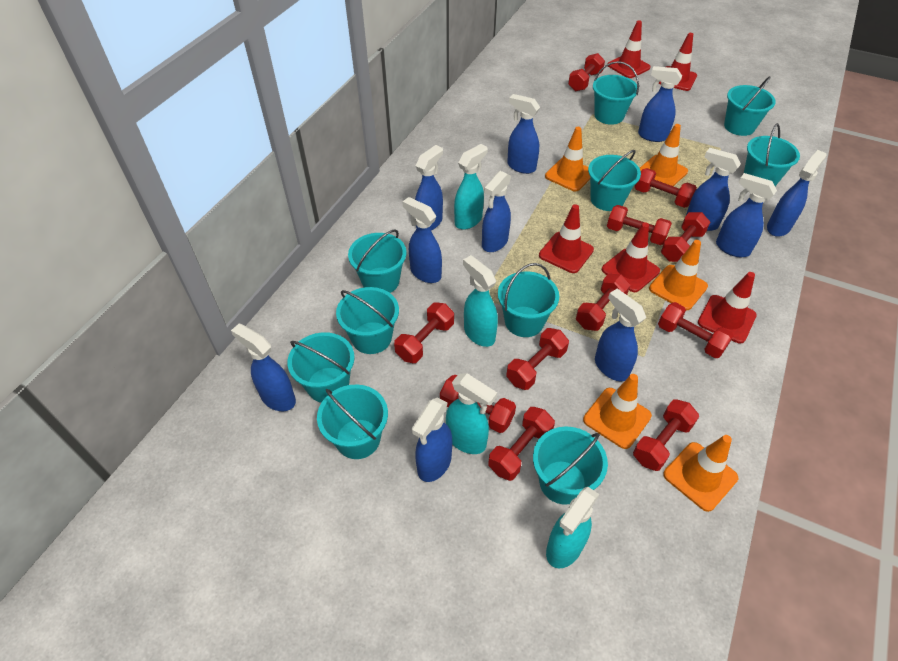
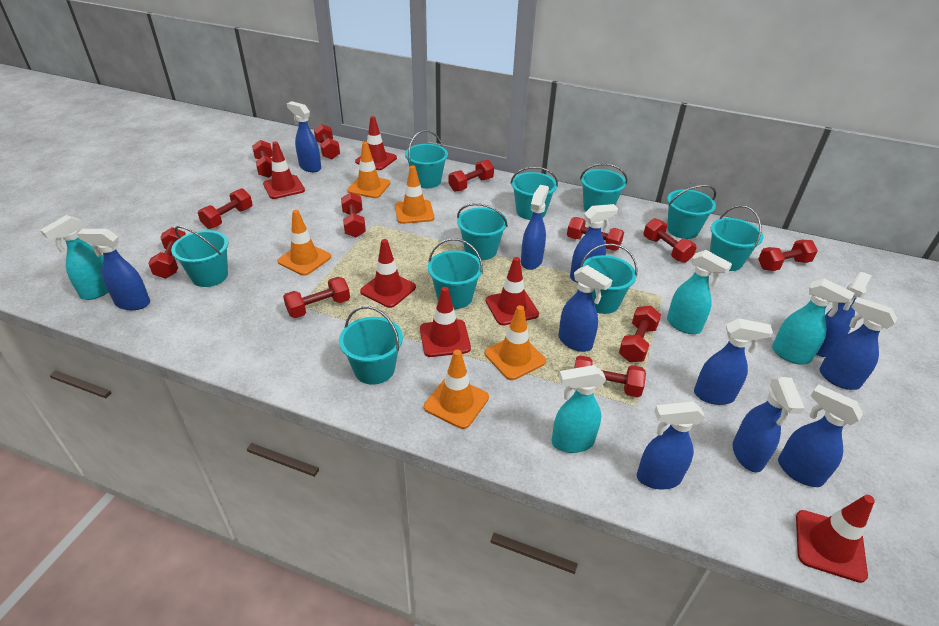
red dumbbell: [394,302,454,363] [440,375,516,433] [488,407,555,481] [506,328,569,390] [568,53,605,91] [576,274,630,331] [607,205,672,245] [633,399,699,471] [635,168,697,208] [658,302,733,358] [661,212,710,262] = 11 -> [148,227,186,279] [198,188,253,229] [252,140,272,178] [283,277,350,318] [314,124,340,159] [341,192,366,237] [448,160,494,192] [567,217,624,251] [574,356,646,397] [619,306,661,362] [643,218,697,263] [758,240,818,271] = 12
red traffic cone: [539,204,594,273] [602,222,660,292] [608,20,651,78] [658,33,697,91] [698,272,757,343] = 5 -> [263,141,305,199] [355,116,397,170] [360,239,416,308] [420,287,471,357] [486,257,539,325] [796,495,875,583] = 6

